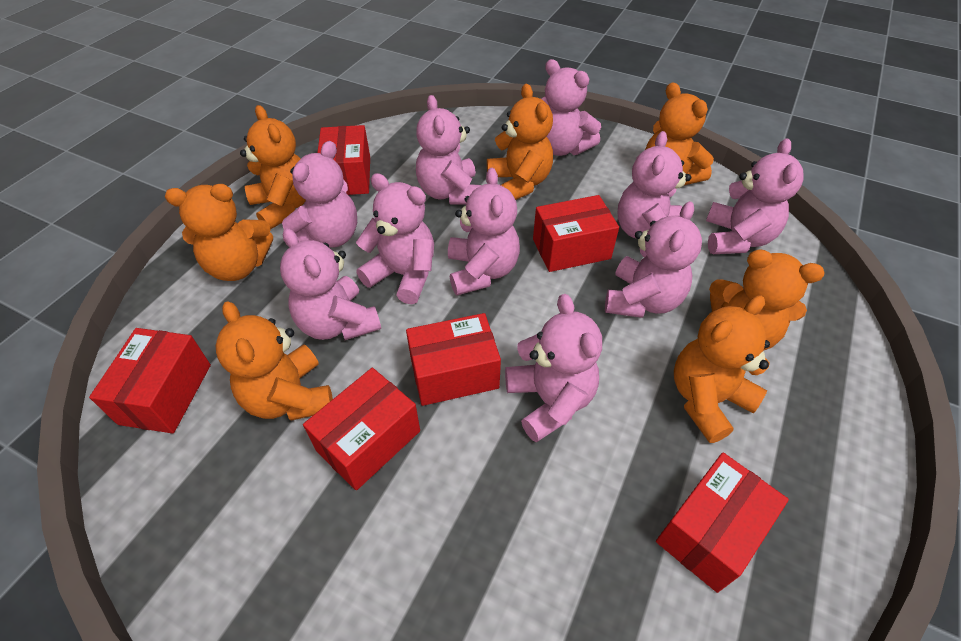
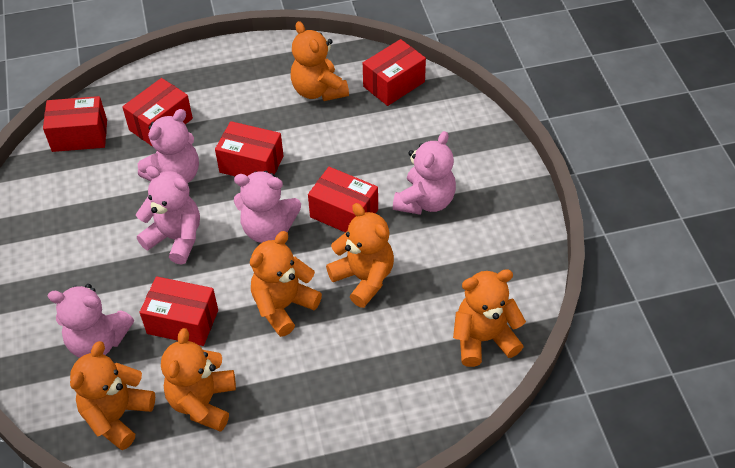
orange teddy bear: [165,184,273,281] [216,301,333,421] [240,105,306,229] [487,84,553,200] [645,82,714,186] [674,296,770,443] [709,249,824,351] = 7 -> [70,341,155,450] [161,328,236,432] [250,231,322,337] [291,21,349,101] [326,203,394,308] [453,269,526,367] = 6
pink teddy bear: [280,228,381,340] [282,141,357,248] [356,173,434,304] [416,95,481,205] [448,168,520,295] [505,294,602,442] [542,59,601,156] [605,201,702,318] [618,131,691,239] [706,138,804,254] = 10 -> [48,284,134,358] [136,166,200,265] [138,109,199,183] [234,171,301,243] [393,131,456,215] = 5

